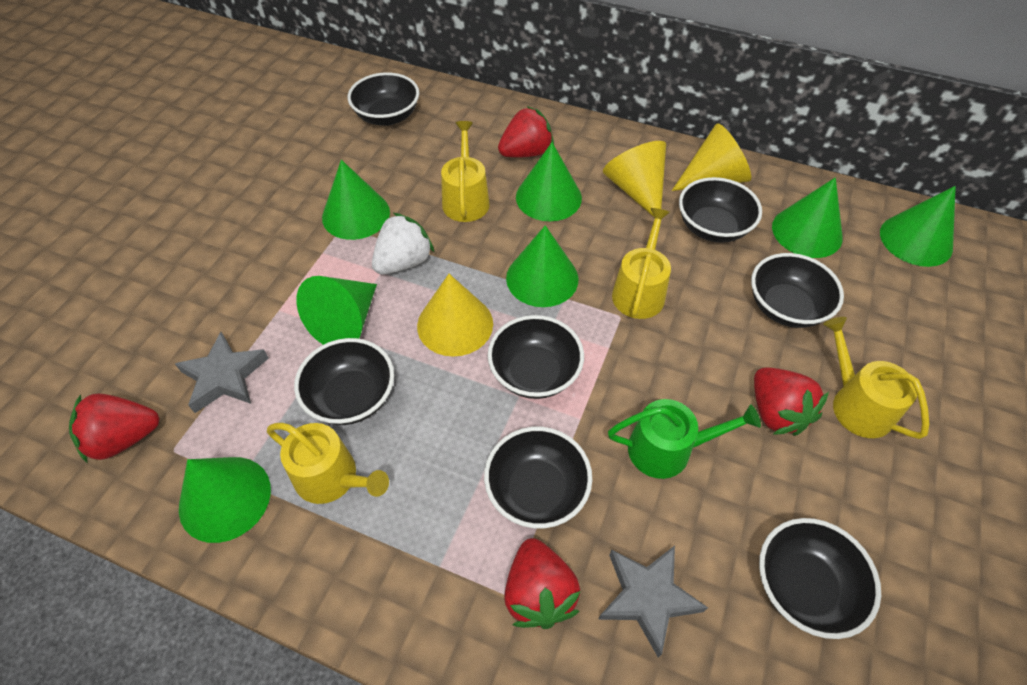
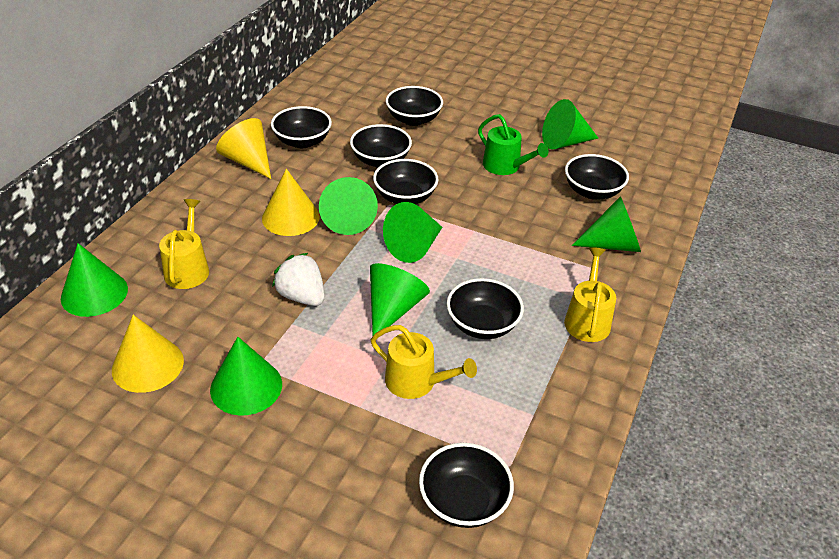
grey star: [175,332,269,413] [598,546,708,658] = 2 -> none = 0
red strawberry: [69,393,160,464] [498,106,554,157] [504,538,580,629] [754,367,829,436] = 4 -> none = 0
yellow watering can: [267,423,389,504] [441,121,490,222] [612,208,671,319] [823,317,929,439] = 4 -> [159,199,209,289] [371,325,477,399] [564,247,616,342] = 3

